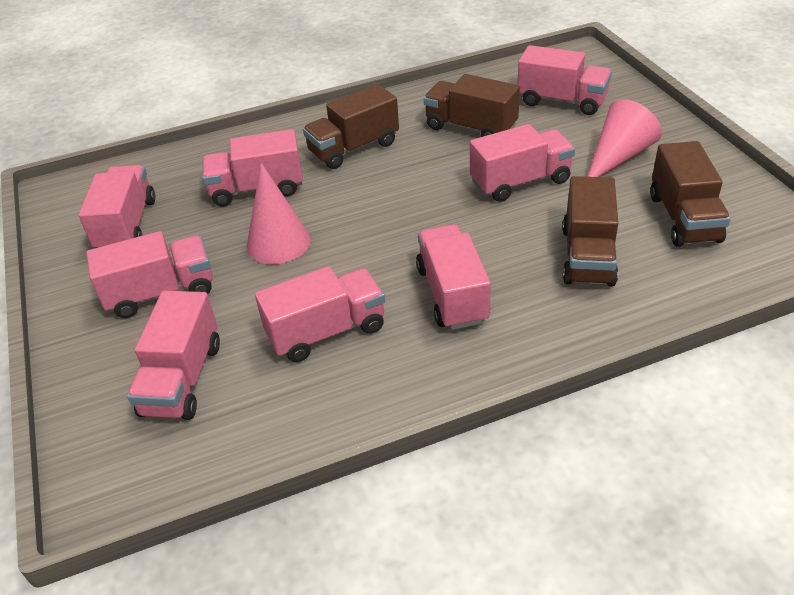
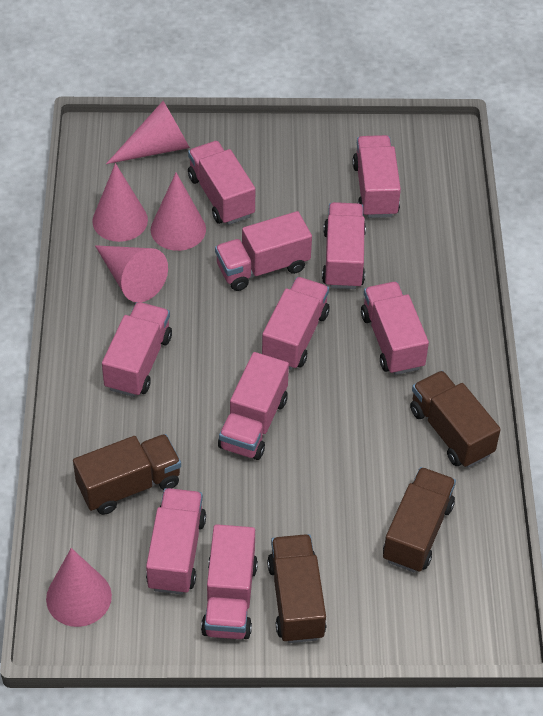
pink cone: [247,163,311,264] [587,99,662,177] = 2 -> [46,548,112,627] [92,163,148,242] [95,245,168,302] [106,101,190,164] [151,173,206,251] = 5
pink truck: [78,165,155,248] [86,231,213,318] [127,291,220,420] [202,129,303,206] [255,266,385,362] [416,224,491,330] [470,124,575,202] [517,45,612,115] = 8 -> [102,302,172,397] [146,488,206,594] [188,141,255,225] [201,524,258,639] [215,211,312,291] [218,352,289,460] [262,277,329,370] [322,202,366,289] [352,135,401,218] [361,282,429,375] = 10

